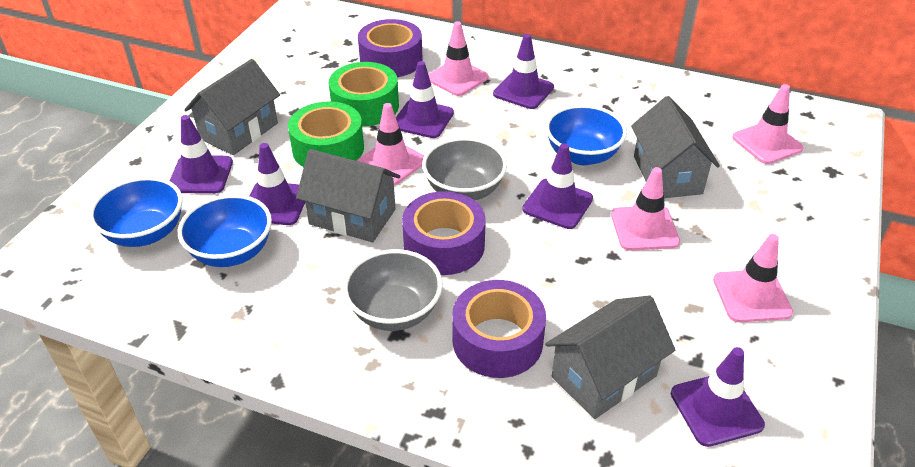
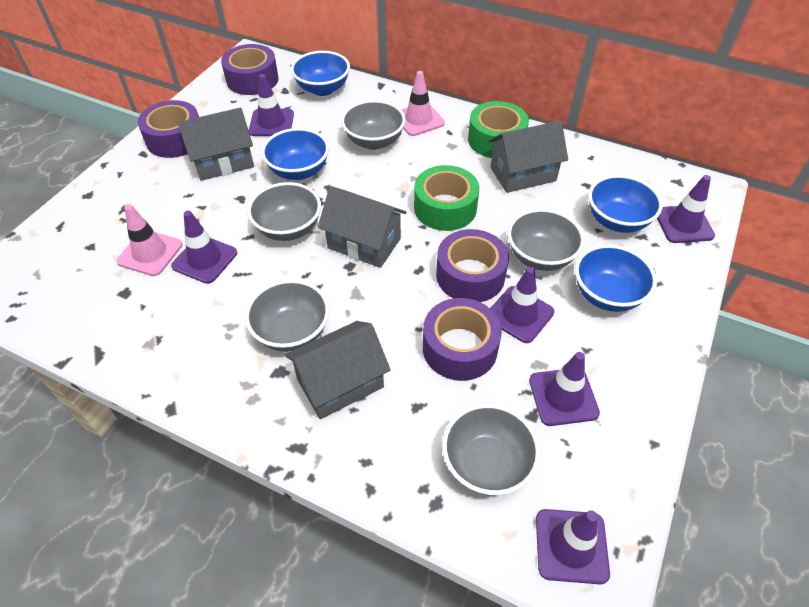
blue bowl: [89,177,183,247] [178,194,272,267] [546,105,627,165] = 3 -> [261,128,329,180] [291,51,350,96] [575,245,657,312] [588,175,663,233] = 4
grey bowl: [343,249,442,331] [422,137,507,200] = 2 -> [245,280,330,352] [247,182,321,241] [341,100,406,150] [442,404,540,496] [508,209,585,271] = 5
pink traffic cone: [357,103,424,185] [428,21,489,96] [611,167,680,251] [713,234,793,322] [732,84,804,164] = 5 -> [116,204,182,276] [401,71,445,136] = 2
purple tape: [358,19,423,77] [402,191,486,275] [452,280,546,378] = 3 -> [138,100,199,158] [221,44,279,95] [423,298,502,381] [436,229,509,302] = 4

